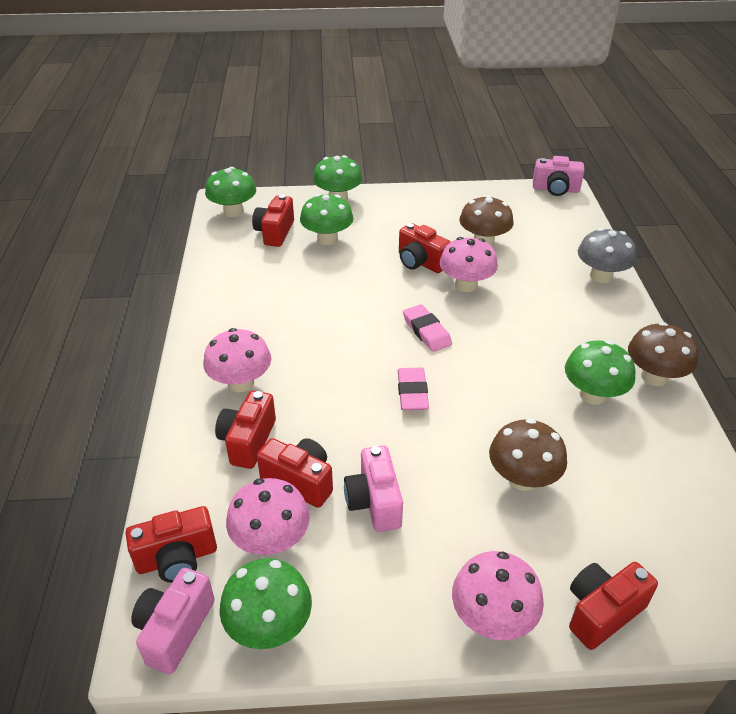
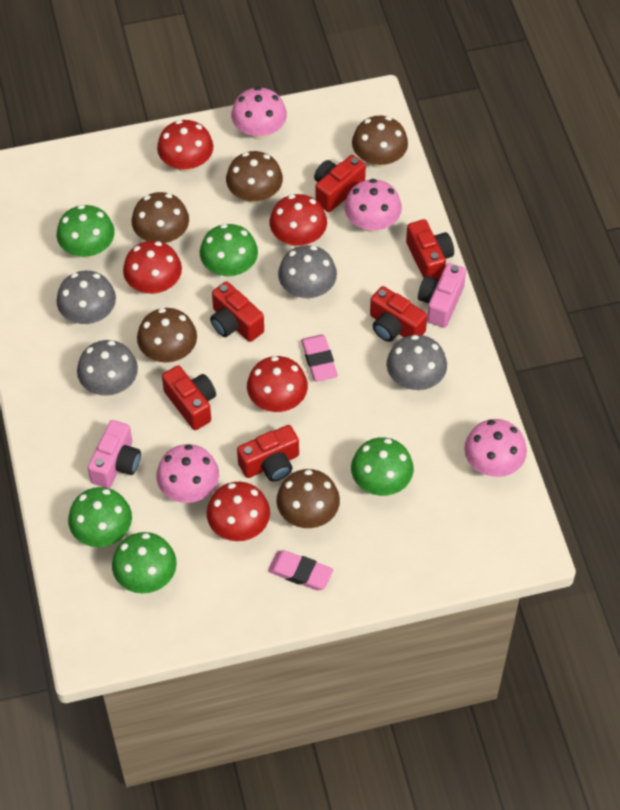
brown mushroom: [459,195,514,246] [489,418,567,491] [628,322,698,386] = 3 -> [132,192,189,244] [137,308,197,362] [226,151,283,204] [276,469,340,528] [352,115,408,168] = 5
grey mushroom: [578,228,637,283] = 1 -> [56,271,116,325] [77,340,138,396] [278,245,337,299] [387,335,447,390] = 4
pink camera: [131,568,215,674] [344,445,403,532] [533,156,584,196] = 3 -> [88,420,141,488] [418,263,466,328] = 2
red mushroom: none = 0 -> [123,241,182,295] [157,120,213,172] [207,482,270,541] [247,356,308,412] [270,194,327,247] = 5

